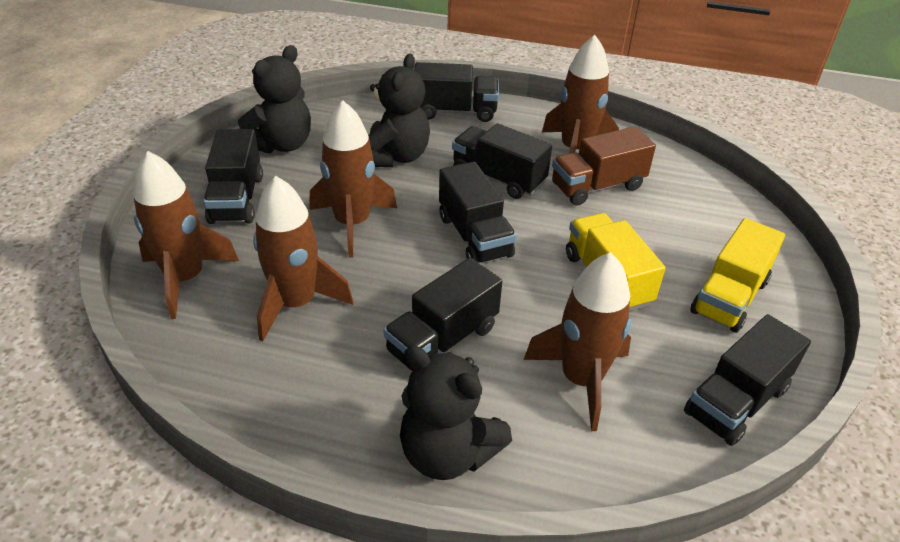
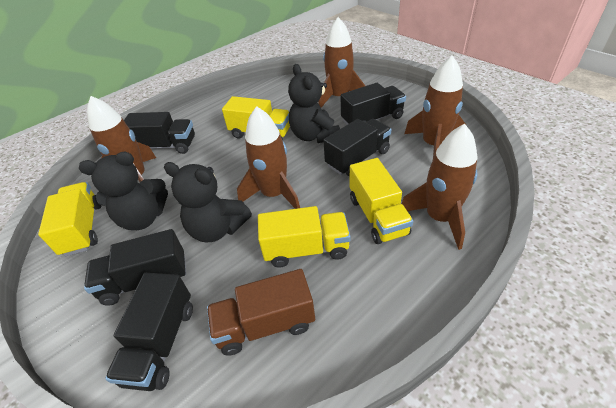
black truck: [203,129,263,224] [383,258,502,371] [414,62,499,122] [439,162,516,263] [452,123,552,199] [684,314,811,446] = 6 -> [84,229,186,306] [105,273,193,391] [124,112,195,154] [324,119,392,176] [341,83,406,125] = 5
yellow truck: [566,213,665,311] [690,218,785,333] = 2 -> [38,182,101,256] [222,96,290,139] [258,206,350,268] [350,158,413,244] = 4

